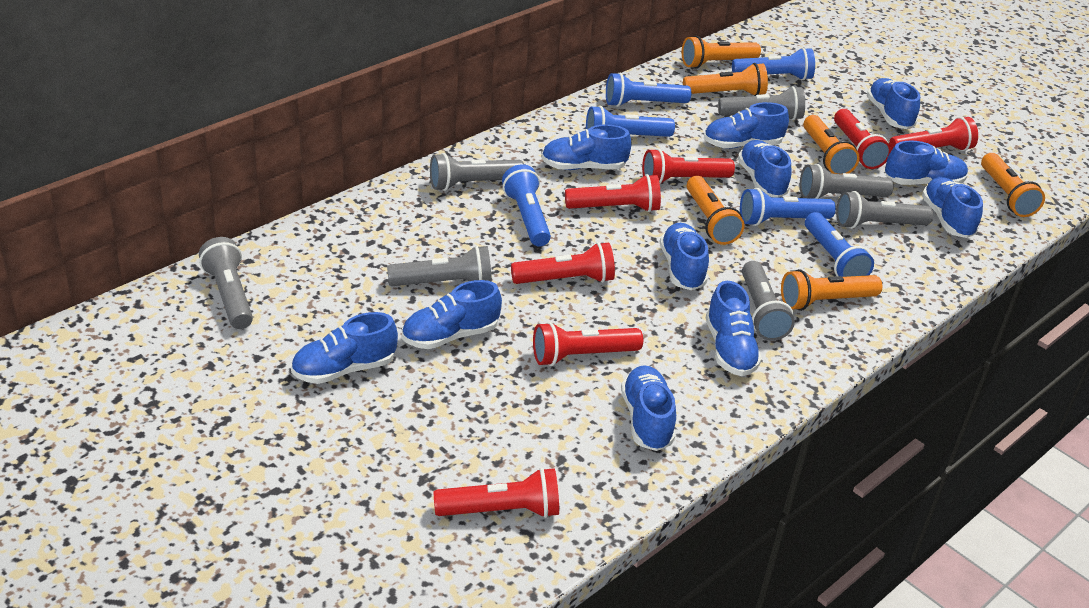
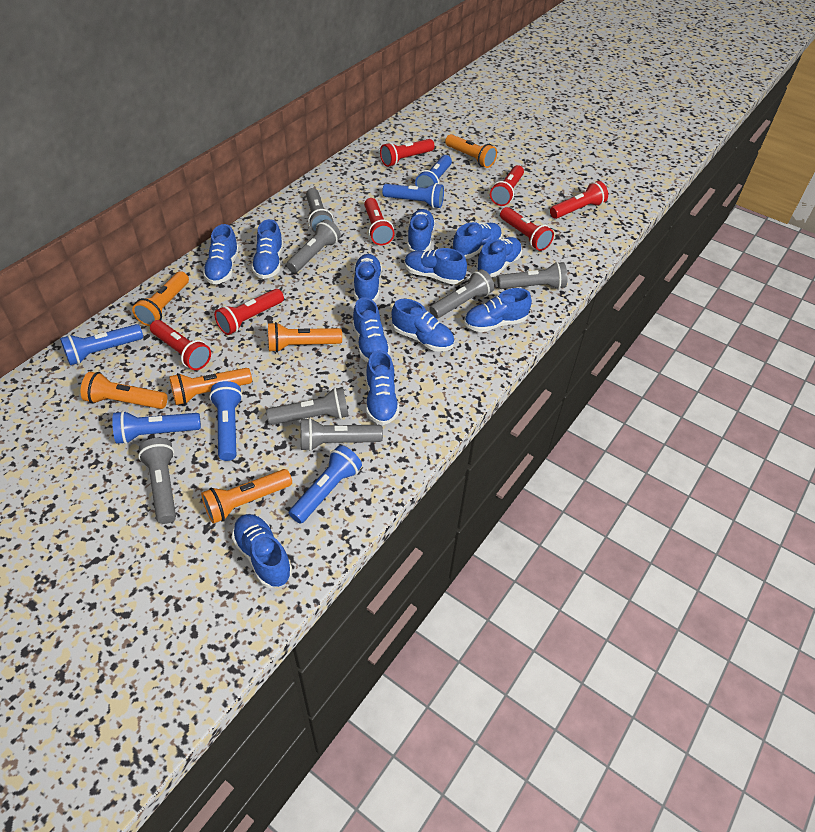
blue shoe: [291,312,398,384] [402,280,502,349] [541,124,632,170] [621,365,676,451] [660,223,709,290] [704,102,789,149] [706,281,762,376] [738,140,792,198] [867,78,920,129] [885,140,968,185] [922,177,983,238] = 11 -> [203,224,239,284] [231,514,292,588] [251,219,283,279] [352,297,391,362] [354,254,382,301] [366,350,399,425] [392,299,454,352] [405,248,467,284] [407,209,435,251] [453,222,502,259] [464,288,532,332] [476,237,522,277] = 12

